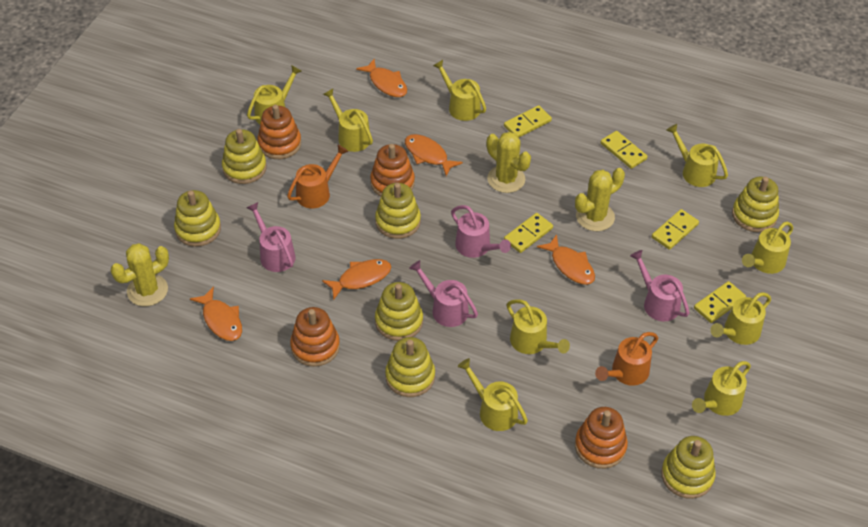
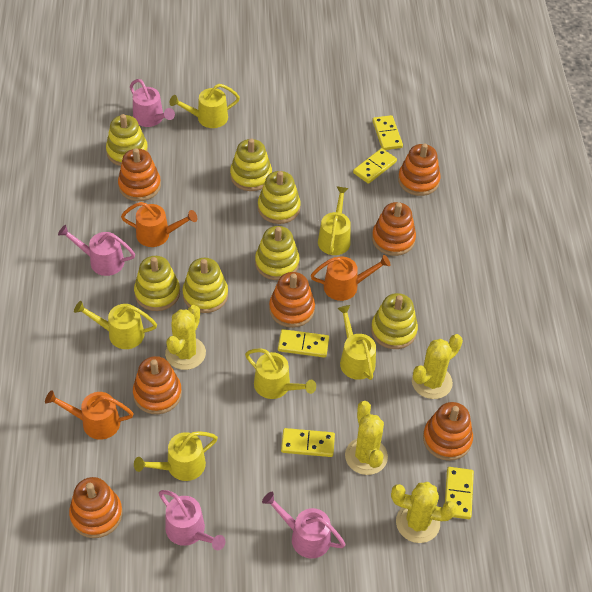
orange fish: [190,286,242,341] [322,259,391,300] [356,59,407,97] [405,134,463,176] [537,234,595,285] = 5 -> none = 0
orange stacking toy: [257,105,301,159] [290,307,340,367] [370,144,415,196] [575,407,628,469] = 4 -> [69,477,122,538] [118,148,161,201] [133,356,182,414] [269,272,315,328] [372,202,416,256] [398,143,440,196] [423,402,473,461] = 7
orange watering can: [287,145,349,208] [595,332,658,386] = 2 -> [45,390,134,440] [121,202,197,247] [311,255,391,301] = 3
yellow cactus: [111,243,169,306] [487,132,531,193] [575,168,625,231] = 3 -> [165,305,206,370] [345,401,388,475] [391,482,457,543] [412,334,463,399] = 4
yellow watering can: [247,65,302,124] [323,89,373,152] [433,60,486,121] [458,358,528,431] [507,299,570,354] [666,124,728,187] [692,361,751,416] [710,292,771,345] [742,222,793,274] = 9 -> [74,301,157,349] [134,431,218,481] [170,84,240,128] [245,348,316,399] [318,187,351,255] [337,305,376,380] = 6

